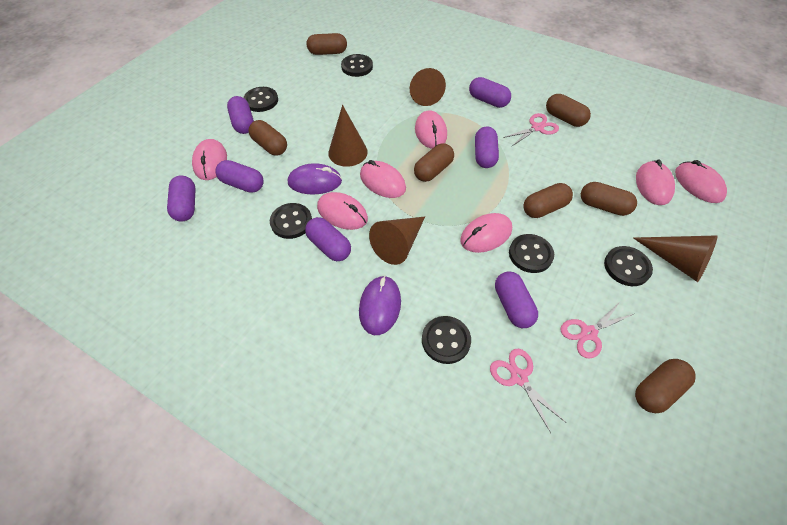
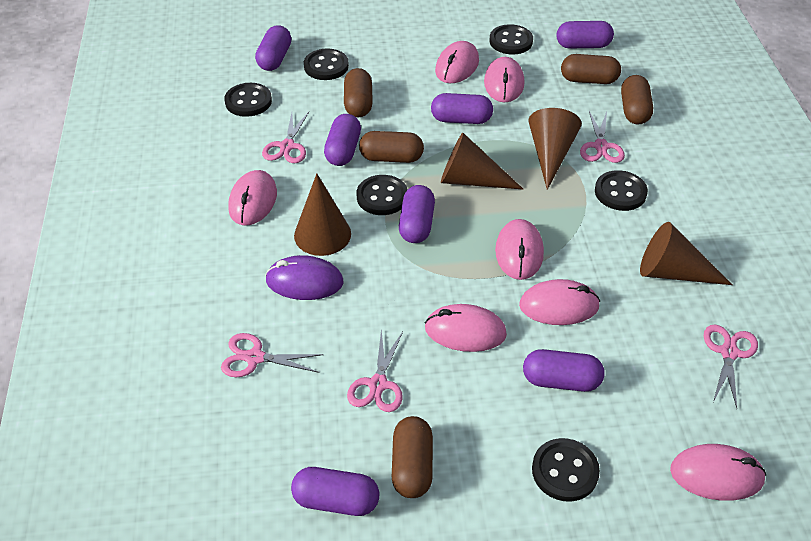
brown capsule: [249,120,287,156] [307,33,347,55] [414,143,454,182] [523,183,573,218] [546,94,591,127] [581,182,637,216] [635,359,696,413] = 7 -> [344,68,373,117] [359,131,424,163] [392,416,433,498] [561,54,621,84] [621,75,653,124] = 5
pink scissors: [490,349,565,433] [503,113,559,146] [560,302,634,359] = 3 -> [221,333,323,377] [262,112,309,163] [347,329,403,412] [580,111,625,163] [704,324,758,408] = 5
purple mouse: [288,163,342,195] [359,275,401,335] = 2 -> [265,255,344,300] = 1

